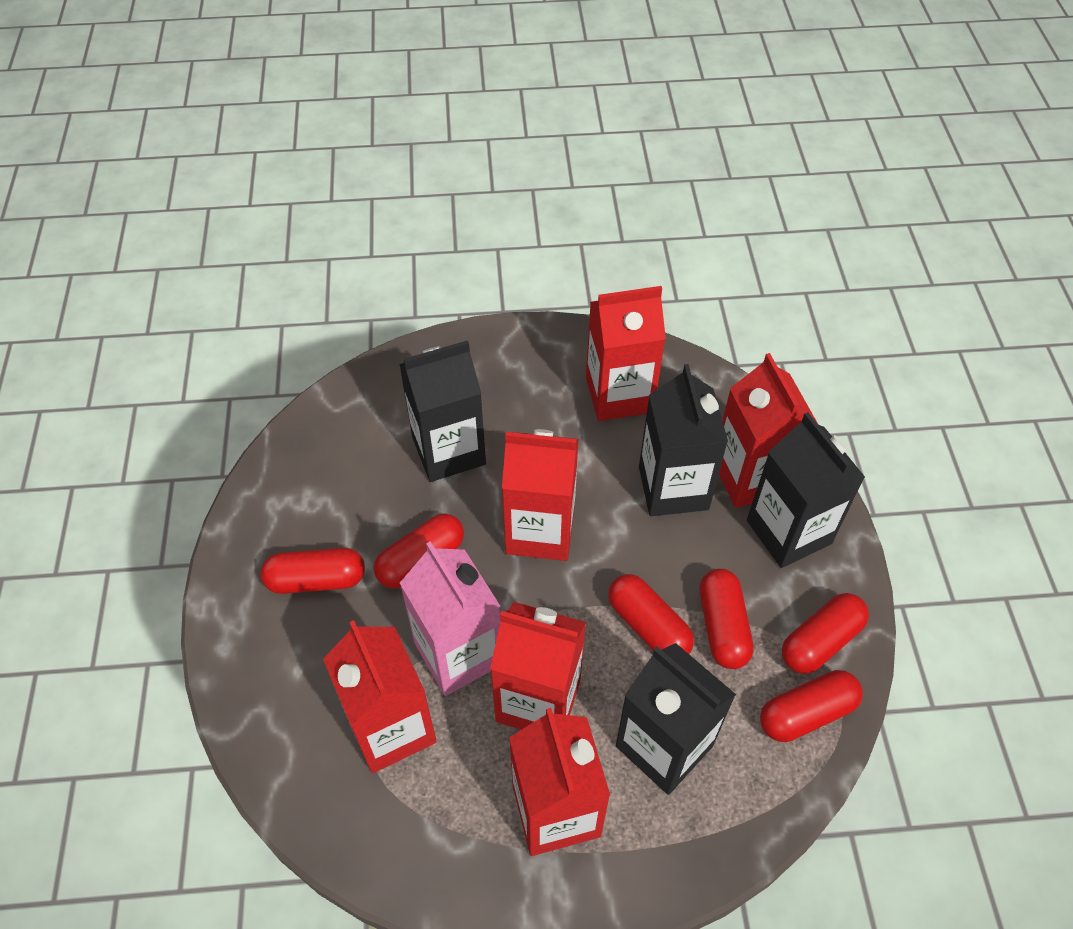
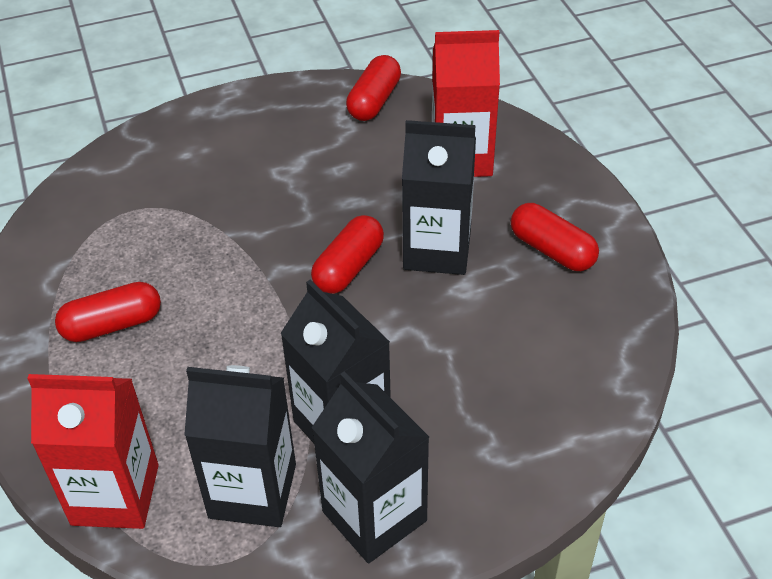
pink carton: [400,541,500,696] = 1 -> none = 0
red capsule: [261,548,365,594] [374,513,464,589] [608,574,694,654] [700,569,754,669] [760,670,863,742] [782,593,869,674] = 6 -> [55,282,161,342] [311,215,384,294] [346,55,401,121] [511,203,599,271] = 4
red carton: [323,620,437,773] [490,602,586,730] [502,429,579,561] [509,708,610,856] [586,286,666,421] [719,353,818,508] = 6 -> [27,374,159,529] [432,30,500,177] = 2

